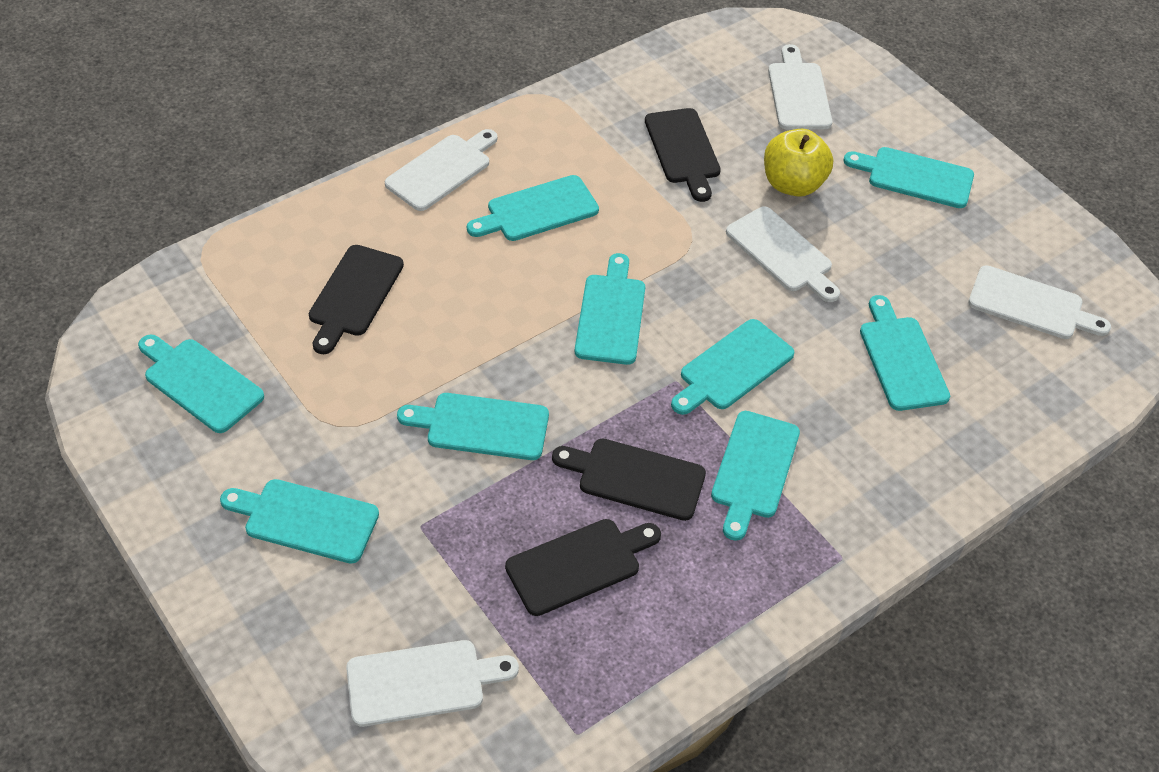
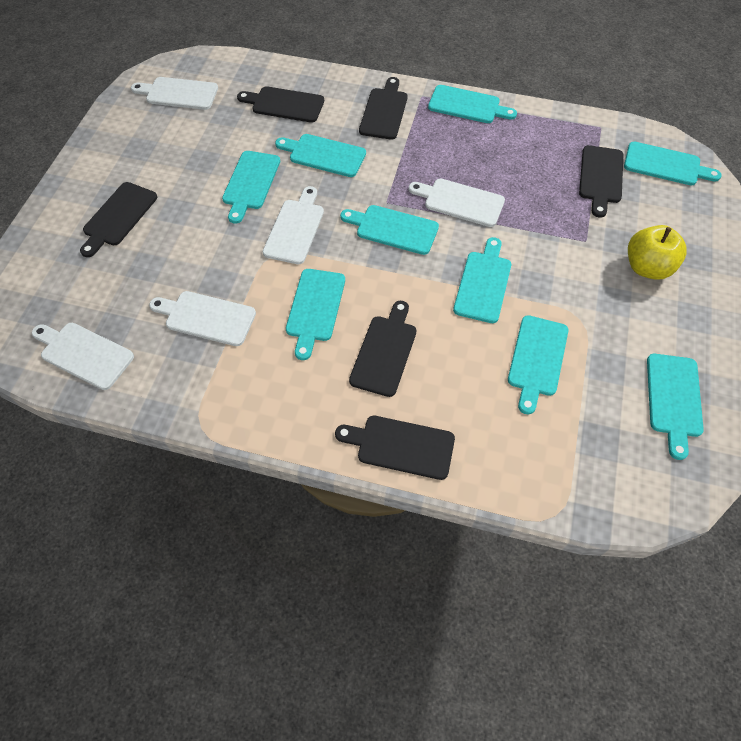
black cutting board: [309,245,404,354] [505,519,661,616] [552,439,706,521] [645,108,721,202] = 4 -> [80,182,157,257] [237,86,324,123] [335,416,455,480] [349,301,416,397] [359,77,408,140] [579,145,624,218] = 6

